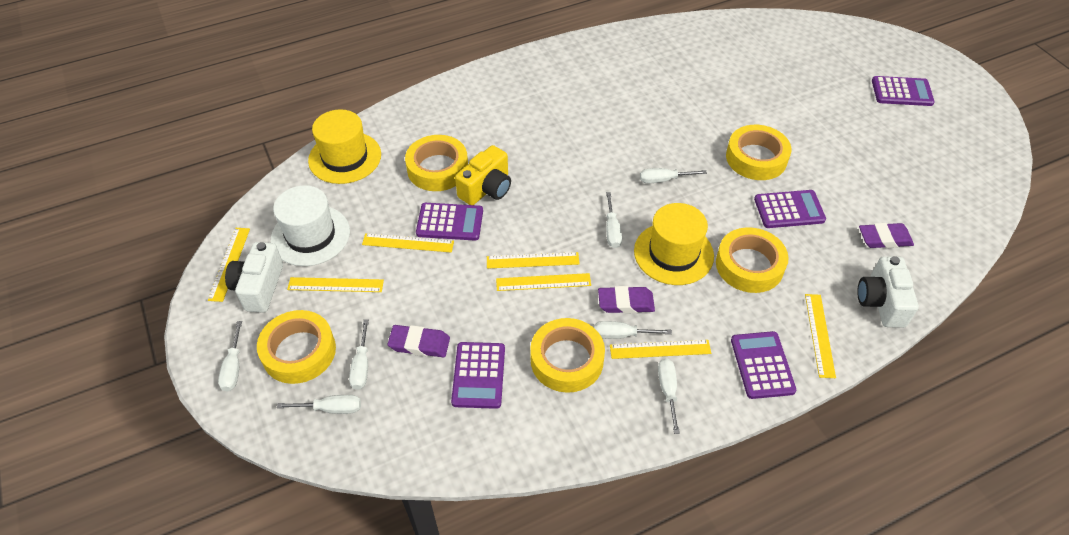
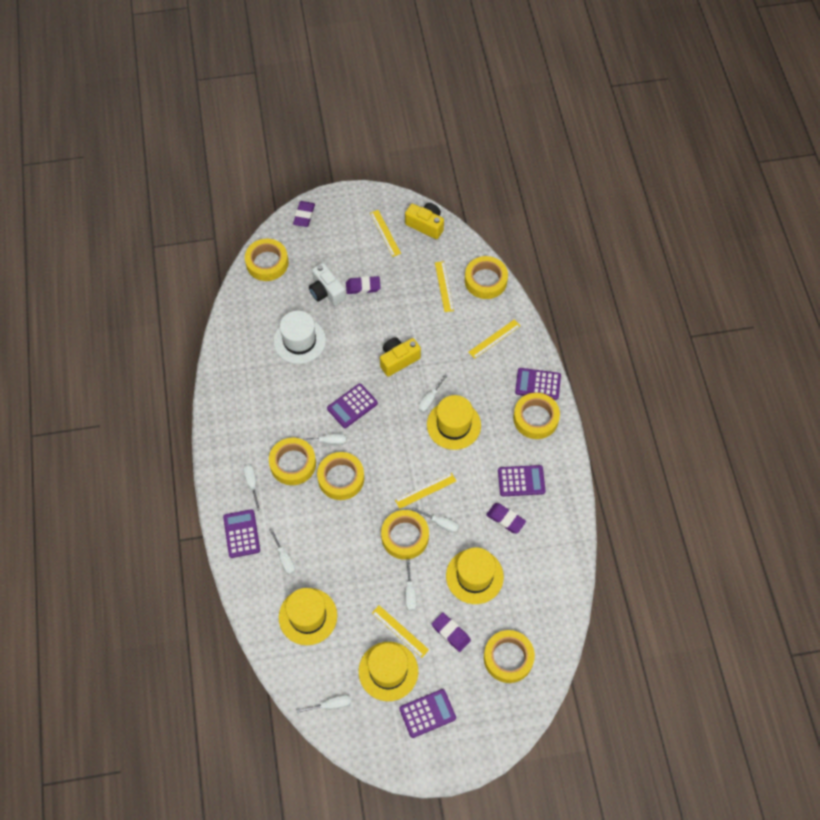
purple eraser: [388,325,450,357] [598,286,655,313] [859,223,914,248] = 3 -> [293,201,315,227] [346,276,381,294] [432,612,471,652] [486,503,526,534] = 4
white camera: [225,242,283,313] [857,256,919,328] = 2 -> [309,263,346,306] = 1
yellow camera: [455,145,511,205] = 1 -> [380,337,421,377] [405,203,444,239] = 2
yellow hat: [308,110,381,184] [634,203,714,285] = 2 -> [279,588,337,645] [359,642,418,701] [427,395,481,450] [446,547,504,604] = 4
yellow ruler: [208,228,250,302] [287,277,384,292] [362,233,454,253] [487,252,580,269] [496,273,591,291] [610,340,711,359] [805,294,836,378] = 7 -> [370,210,401,257] [372,605,429,658] [395,473,456,509] [435,261,454,312] [469,319,520,359] = 5
yellow tape: [257,310,336,384] [405,135,468,191] [530,318,605,393] [716,227,789,293] [726,125,791,180] = 5 -> [245,239,288,281] [269,438,316,485] [317,452,364,500] [381,510,429,560] [465,256,508,299] [484,630,535,683] [513,393,560,439] = 7

